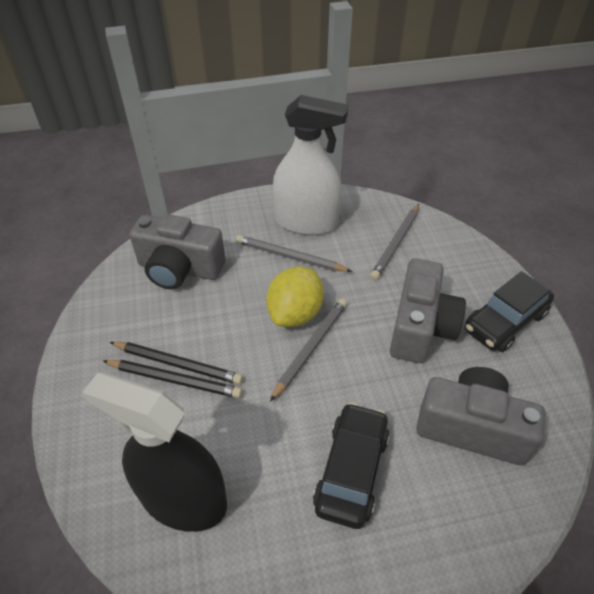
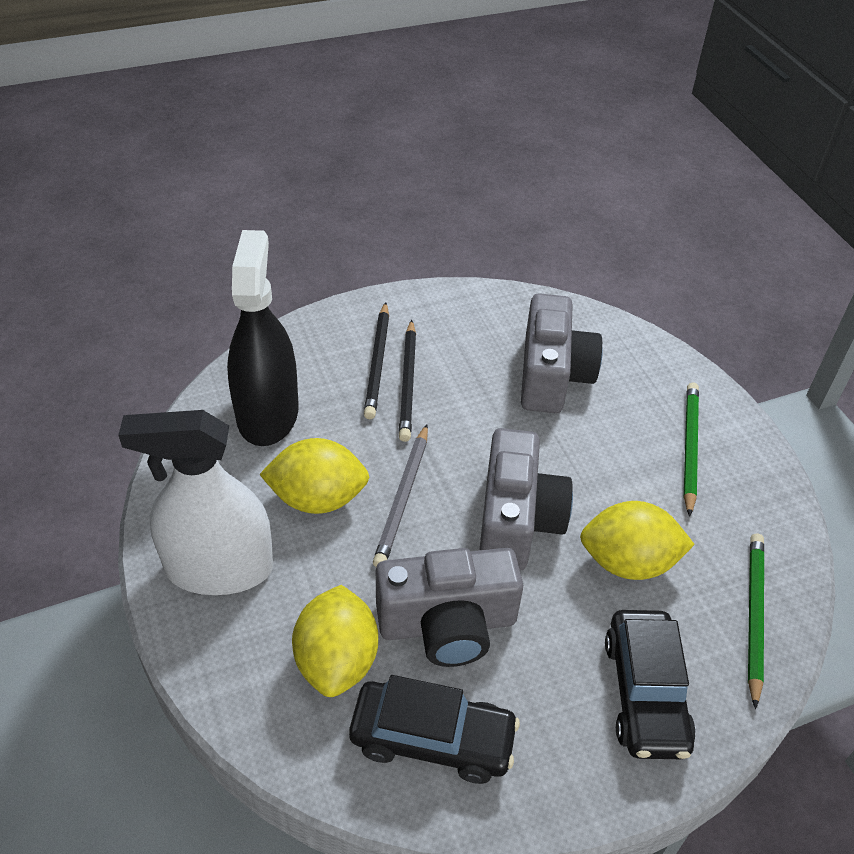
green pencil: none = 0 -> [684,383,699,517] [748,534,764,709] = 2
grey pencil: [236,235,352,272] [270,299,347,401] [370,204,419,280] = 3 -> [373,424,428,567] = 1
yellow lemon: [266,267,324,327] = 1 -> [259,438,369,514] [292,585,378,697] [580,501,695,580] = 3

